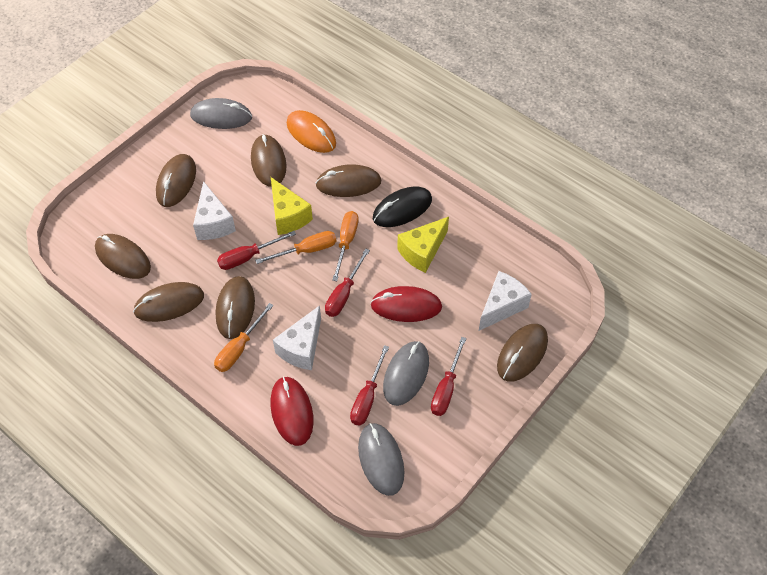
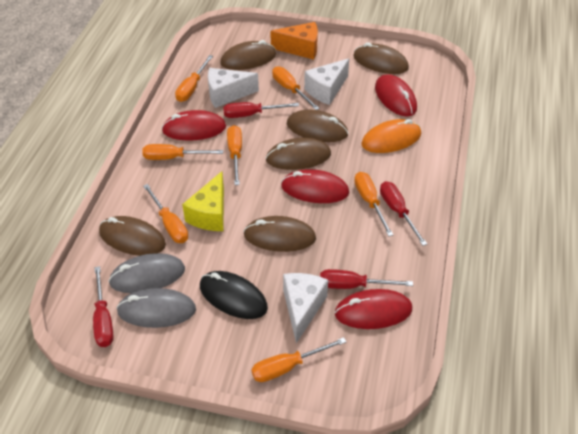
brown mouse: [95,234,151,279] [133,282,204,322] [156,154,196,207] [216,276,255,339] [251,134,286,187] [315,164,381,197] [497,324,548,382] = 7 -> [99,216,166,256] [220,40,276,70] [244,216,316,252] [266,138,331,170] [287,110,348,142] [353,42,409,74] = 6
grey mouse: [190,98,252,129] [358,423,404,496] [383,341,429,406] = 3 -> [108,253,185,293] [116,288,196,328] = 2
orange cheese: none = 0 -> [270,22,318,60] = 1
orange screwdriver: [214,303,274,372] [255,231,336,264] [332,211,359,281] = 3 -> [142,144,223,160] [143,184,188,243] [175,55,213,102] [227,125,242,185] [251,337,346,382] [272,66,320,110] [354,172,393,236] = 7
red mouse: [271,376,314,446] [370,286,442,322] = 2 -> [162,110,226,141] [281,169,349,203] [334,289,412,329] [375,74,417,117] = 4
yellow cheese: [271,177,313,235] [397,217,449,273] = 2 -> [182,171,224,231] = 1

